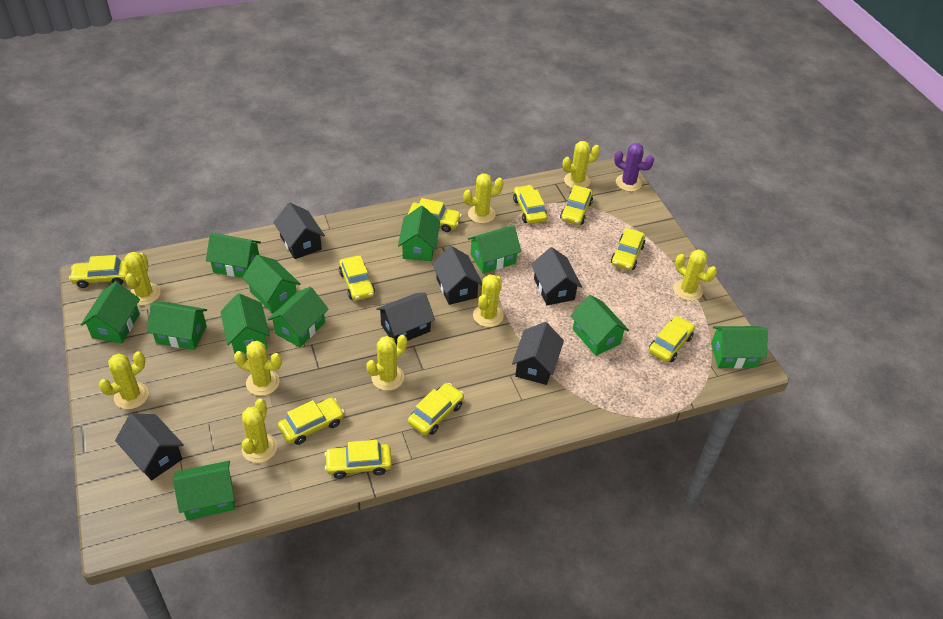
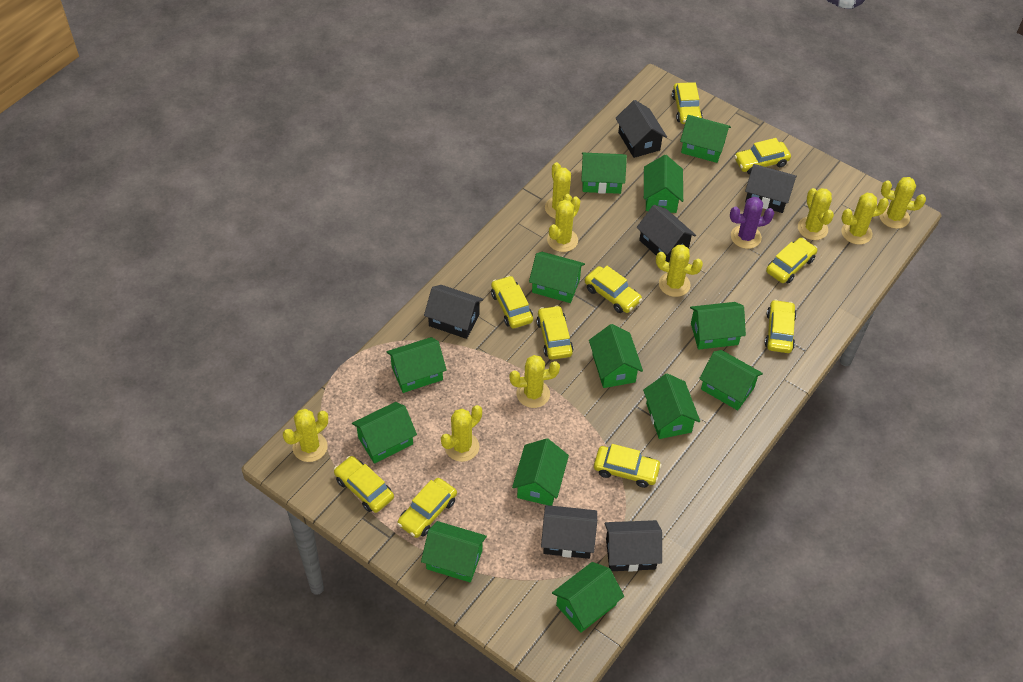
green house: [81,282,140,344] [147,302,207,350] [173,461,235,520] [206,233,261,278] [220,293,270,354] [242,255,300,313] [268,287,328,347] [398,206,440,261] [468,226,522,273] [570,295,629,356] [711,326,768,368] = 11 -> [352,402,417,463] [387,337,447,393] [421,521,487,582] [512,438,569,506] [529,252,585,303] [552,562,624,633] [581,152,627,194] [589,324,643,388] [643,373,700,439] [644,155,683,213] [680,115,731,163] [690,302,746,350] [699,350,763,410] = 13

